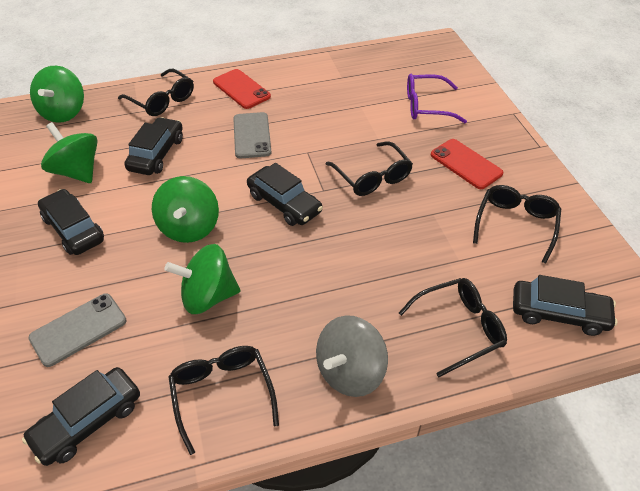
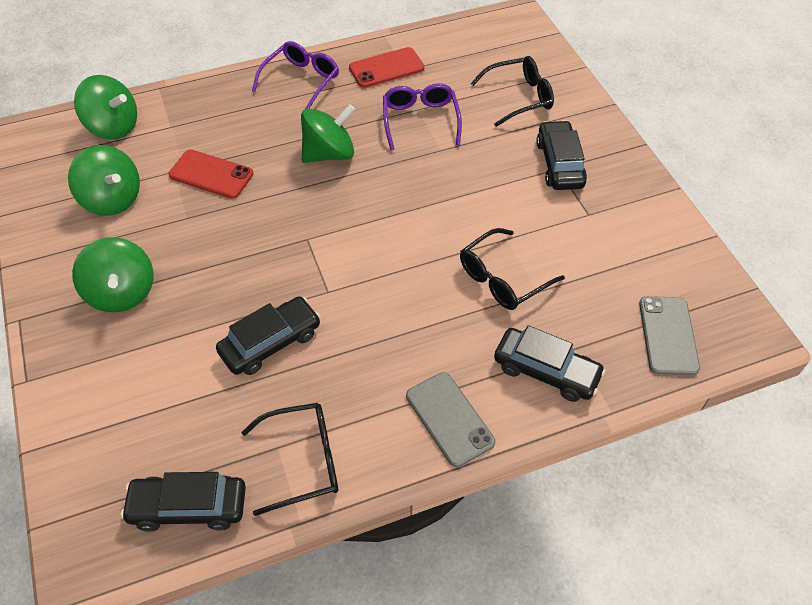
black car: [22,367,140,466] [38,189,104,255] [124,117,183,175] [247,163,323,226] [513,275,618,336] = 5 -> [121,472,246,532] [216,296,321,375] [494,325,606,402] [536,120,587,190] = 4
black glasses: [118,69,194,116] [168,346,279,455] [326,141,413,196] [399,278,507,377] [473,185,561,264] = 5 -> [241,403,338,516] [460,228,565,310] [470,56,554,127] = 3
grey spinning top: [316,315,388,397] = 1 -> none = 0
purple glasses: [407,74,467,123] = 1 -> [252,41,339,109] [383,83,462,150] = 2

